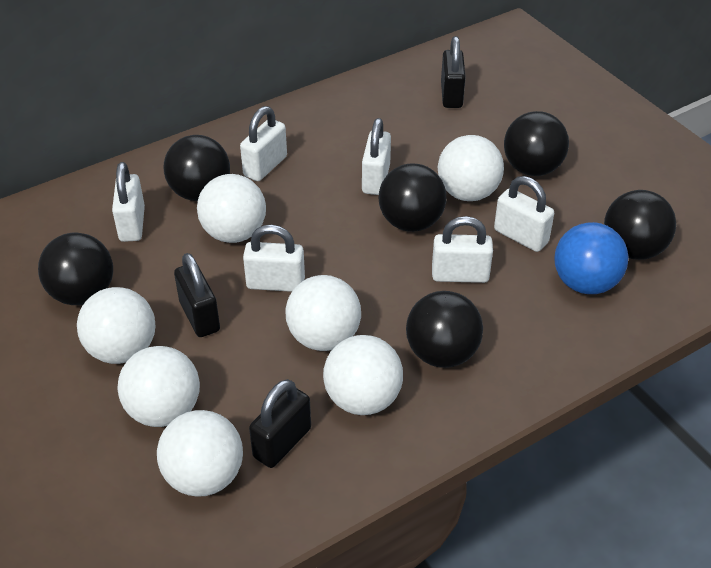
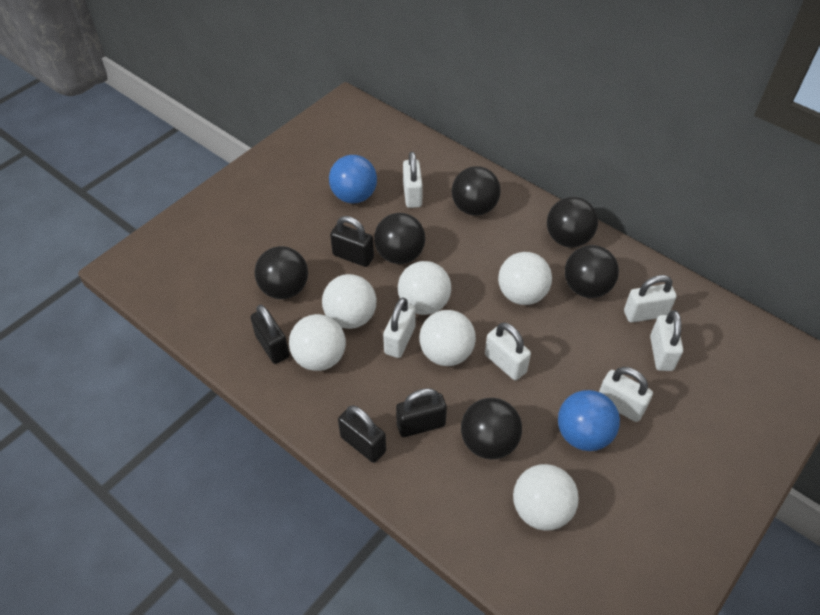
black padlock: [174,253,220,337] [249,379,311,468] [441,36,466,108] = 3 -> [250,305,289,364] [330,216,374,267] [338,405,386,463] [396,388,447,437] = 4
blue ball: [554,222,629,294] = 1 -> [329,155,377,204] [558,390,620,451] = 2
white ball: [77,287,155,364] [117,346,200,427] [157,410,243,497] [197,174,266,243] [286,275,361,351] [323,335,403,415] [438,135,504,201] = 7 -> [289,314,346,371] [322,274,376,329] [398,261,451,315] [419,310,476,366] [498,252,552,305] [513,464,579,531] = 6

